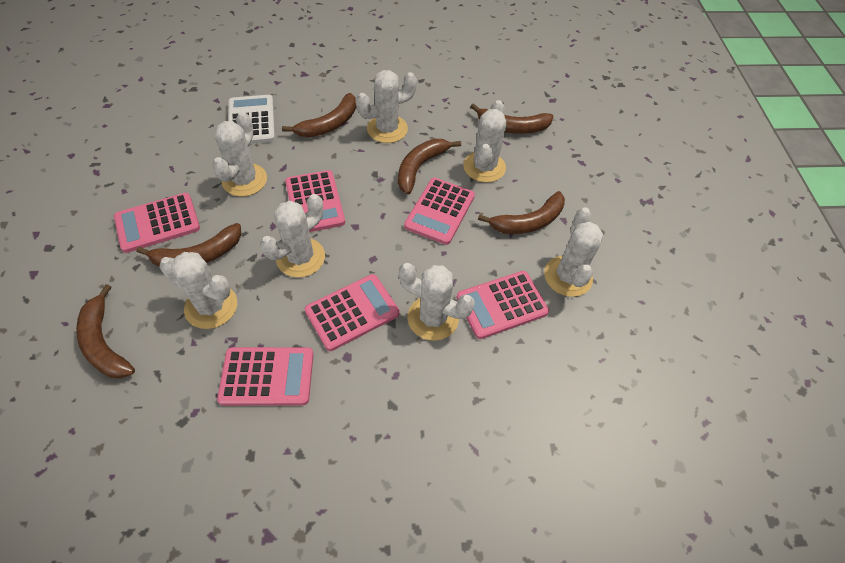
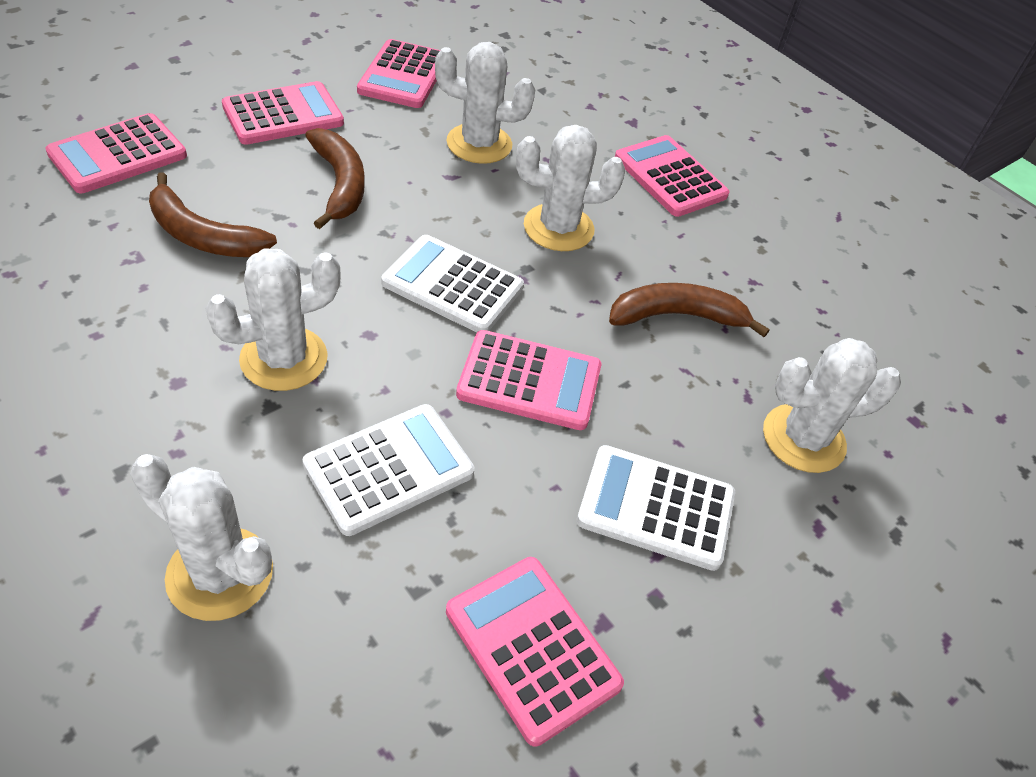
brown banana: [76,284,135,379] [136,223,241,267] [282,93,356,137] [398,139,461,194] [471,103,553,134] [478,191,565,234] = 6 -> [149,172,277,257] [305,128,365,229] [609,283,769,337] = 3
white cactus: [159,252,237,329] [212,111,267,197] [260,194,325,278] [356,70,417,143] [399,263,475,341] [463,100,506,183] [544,207,604,297] = 7 -> [130,454,273,621] [205,248,341,391] [435,42,536,164] [516,125,625,251] [763,338,901,473] = 5
white calculator: [228,95,275,144] = 1 -> [302,404,475,536] [381,235,524,333] [577,445,735,571] = 3

